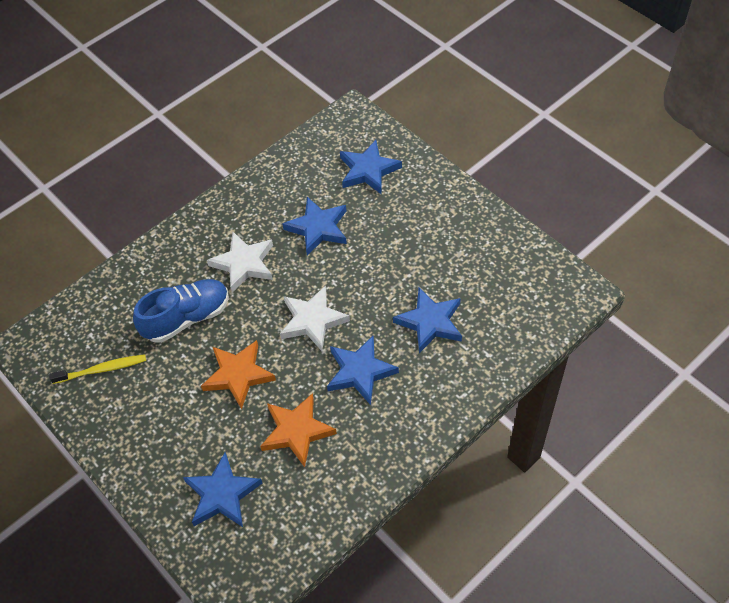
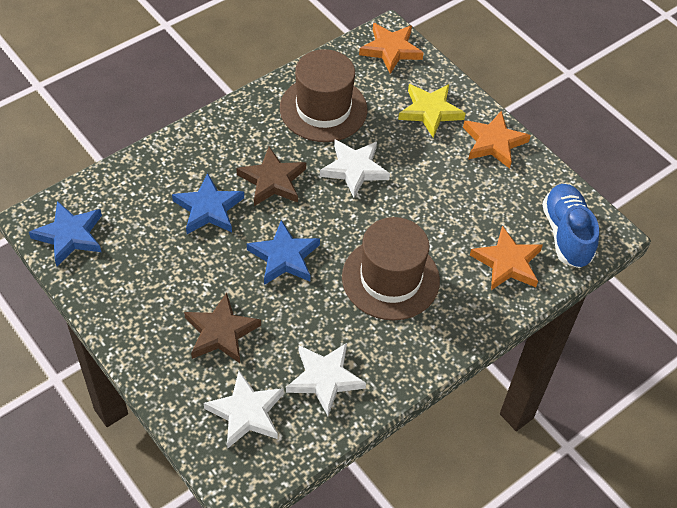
blue star: [183,452,262,527] [282,197,347,256] [327,336,399,405] [340,140,402,195] [393,288,462,353] = 5 -> [29,201,102,266] [172,173,244,234] [247,220,320,285] = 3
brown hat: none = 0 -> [280,49,367,142] [342,217,440,321] = 2
brown star: none = 0 -> [184,293,261,363] [236,147,306,206] = 2
orange star: [201,340,276,409] [260,393,337,467] = 2 -> [359,23,424,74] [463,110,531,169] [470,226,543,290] = 3
white star: [207,232,273,293] [280,286,350,351] = 2 -> [204,371,284,449] [286,343,366,416] [320,140,390,198] = 3
yellow star: none = 0 -> [398,84,466,138] = 1
yellow toothbrush: [49,354,146,384] = 1 -> none = 0

